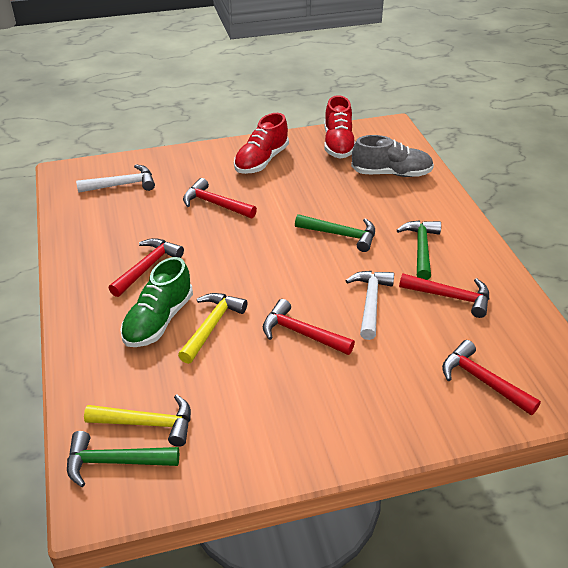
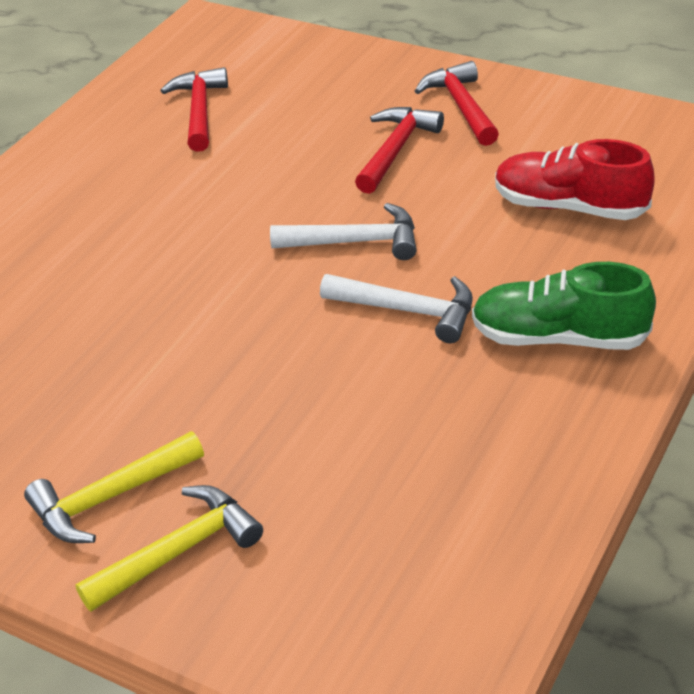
green hammer: [67,431,179,487] [295,214,375,252] [397,220,441,280] = 3 -> none = 0
grey shoe: [351,135,434,177] = 1 -> none = 0
red hammer: [109,238,184,297] [183,178,257,218] [263,299,355,355] [399,274,489,318] [442,340,541,415] = 5 -> [160,67,228,152] [355,107,444,194] [415,61,499,146] = 3
red shoe: [234,113,289,174] [324,95,355,159] = 2 -> [495,139,655,220] = 1

